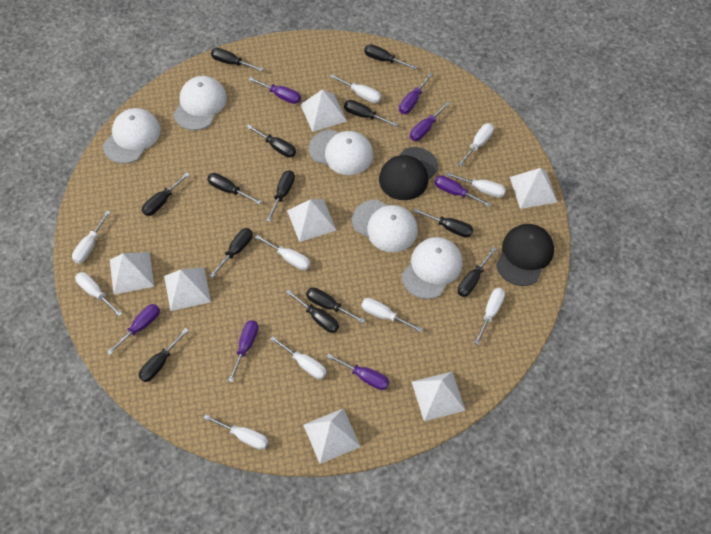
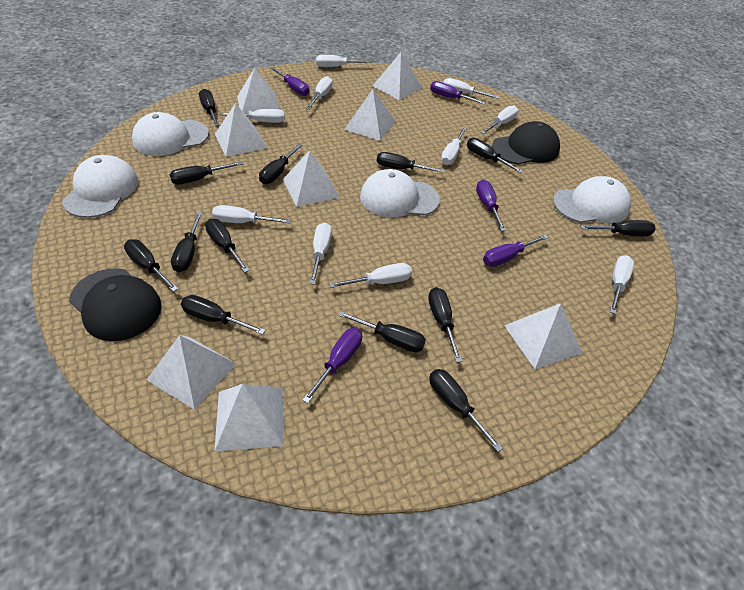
purple screwdriver: [107,304,160,355] [228,320,258,382] [248,77,301,104] [327,354,389,390] [399,73,433,114] [410,101,451,141] [435,175,492,207] = 7 -> [271,67,310,96] [303,328,362,403] [430,81,486,104] [476,180,506,231] [483,235,549,267] = 5
white cap: [103,108,161,164] [173,76,227,130] [309,129,373,175] [352,200,418,252] [402,237,463,299] = 5 -> [62,155,139,218] [132,112,209,156] [360,169,440,218] [553,176,631,223] = 4
white pyramid: [110,252,154,294] [164,267,211,311] [287,199,337,242] [300,89,347,132] [303,408,361,464] [412,372,466,421] [510,168,558,209] = 7 -> [147,335,236,410] [214,384,284,452] [215,103,267,157] [237,68,279,114] [283,150,340,207] [344,89,396,141] [373,52,422,100] [504,303,582,369] = 8

